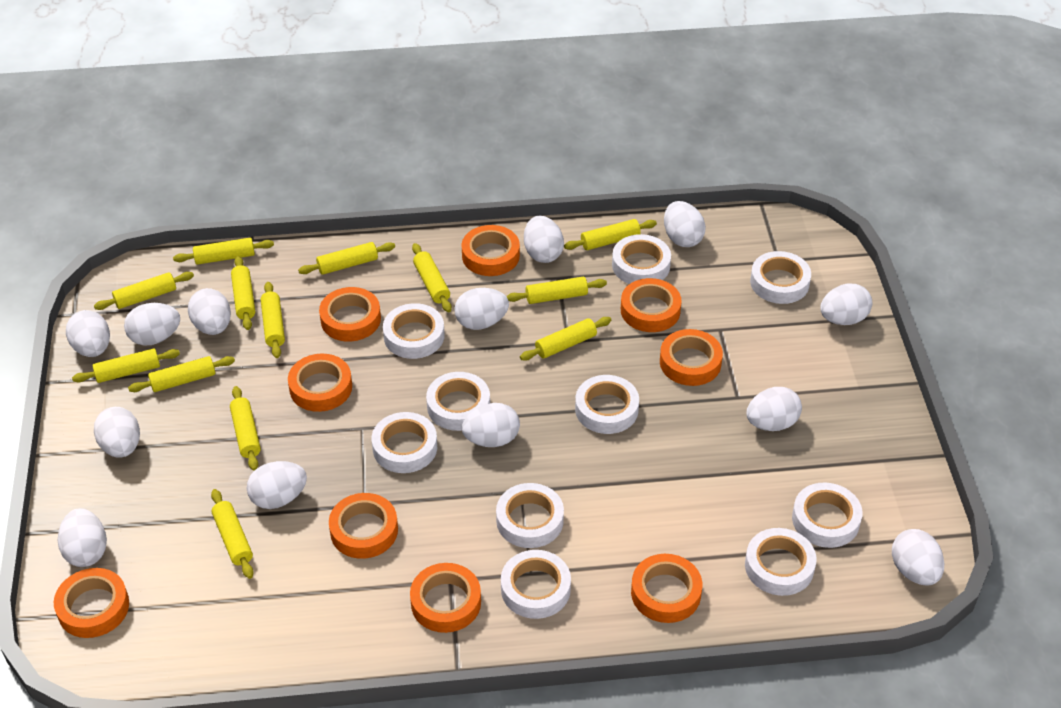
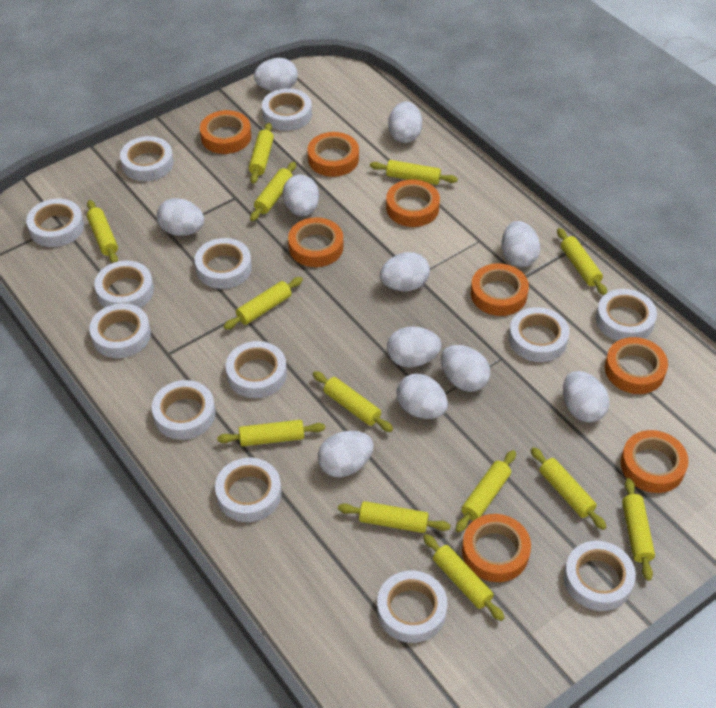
orange tape: [54,568,129,638] [288,354,352,412] [319,287,381,341] [329,493,398,559] [410,563,481,633] [462,225,520,276] [621,278,681,332] [631,554,702,623] [660,329,723,386] = 9 -> [200,110,251,154] [288,217,343,267] [307,132,359,177] [386,179,440,227] [462,514,531,582] [471,263,529,316] [605,337,668,394] [620,430,689,493] = 8
white egg: [58,508,107,567] [66,310,110,357] [94,407,140,458] [124,303,180,346] [188,288,231,335] [247,461,307,509] [454,288,509,330] [462,403,520,447] [524,216,564,263] [664,201,706,247] [747,387,802,431] [820,284,872,325] [892,529,944,586] = 13 -> [157,198,204,236] [254,58,298,91] [282,175,319,216] [318,431,373,477] [380,252,430,291] [387,326,441,367] [388,101,422,143] [396,374,448,419] [441,345,490,392] [502,221,540,267] [563,371,609,423] = 11
white tape: [372,412,437,473] [383,303,445,359] [426,372,490,431] [496,483,564,548] [501,550,571,619] [575,375,639,434] [612,234,671,284] [745,528,817,596] [750,251,811,304] [792,483,862,548] = 10 -> [26,199,84,247] [89,303,151,358] [94,261,154,308] [120,136,174,181] [152,380,215,440] [195,238,252,289] [215,458,281,522] [226,341,287,398] [262,88,312,131] [377,571,448,643] [509,307,569,362] [564,541,636,611] [596,289,657,341] = 13

